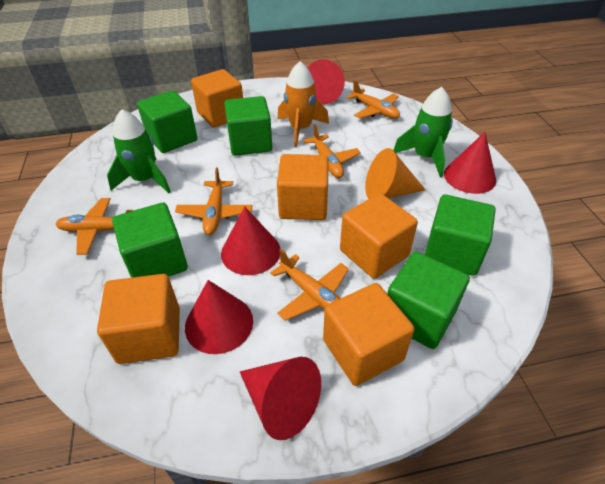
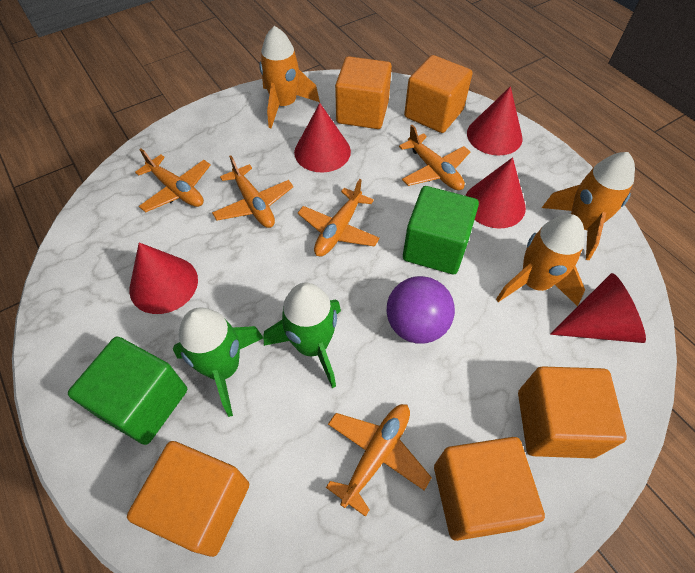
green cube: [112,202,188,278] [137,90,197,153] [224,96,272,156] [387,252,470,349] [425,194,496,276] = 5 -> [68,337,187,445] [403,186,479,274] = 2
orange cone: [365,148,425,199] = 1 -> none = 0
orange rocket: [277,61,329,147] = 1 -> [259,26,320,128] [496,214,585,306] [542,152,635,260] = 3
purple ball: none = 0 -> [387,276,455,344] = 1

